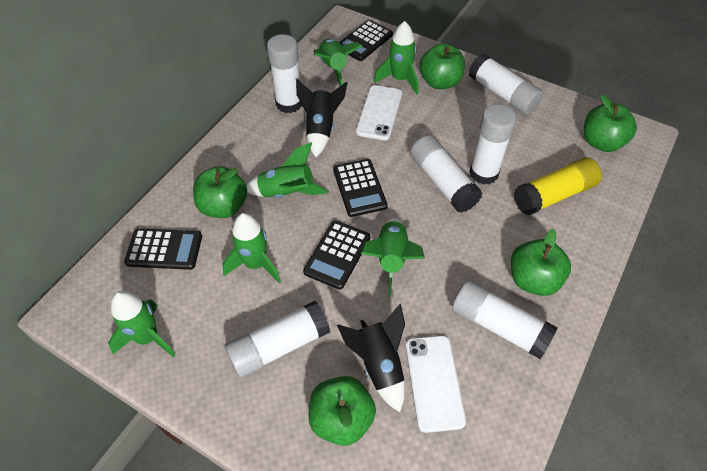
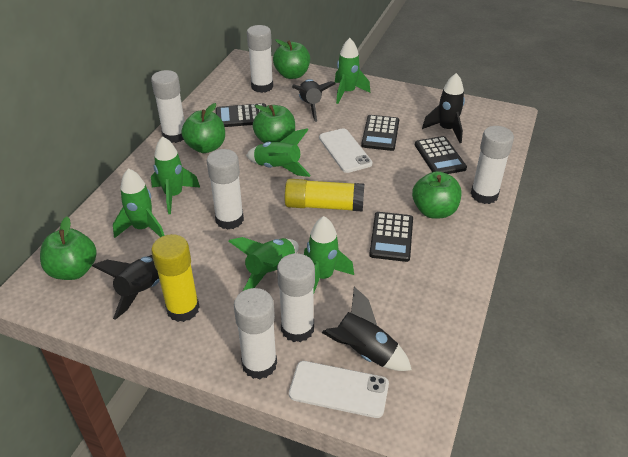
black rocket: [296,79,347,157] [337,304,405,412] = 2 -> [92,255,160,320] [292,79,336,122] [322,287,412,371] [422,73,465,143] = 4
yellow glue stick: [514,157,602,215] = 1 -> [151,234,200,322] [285,179,364,212] = 2

